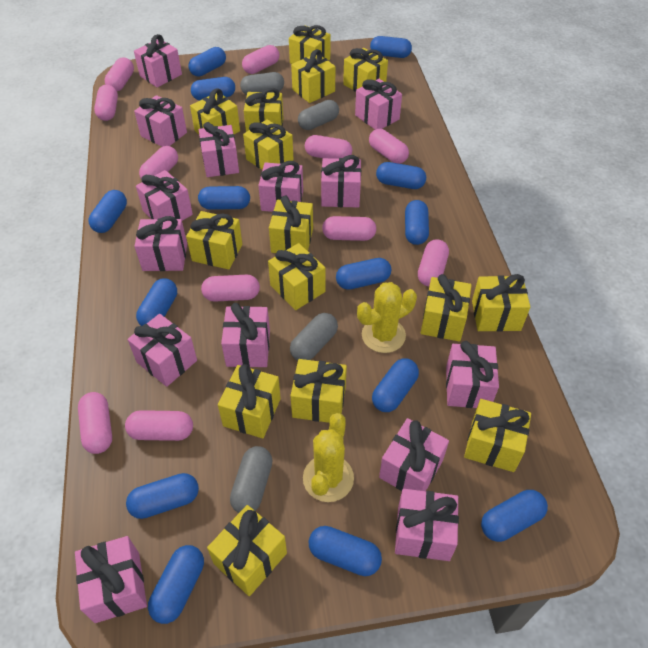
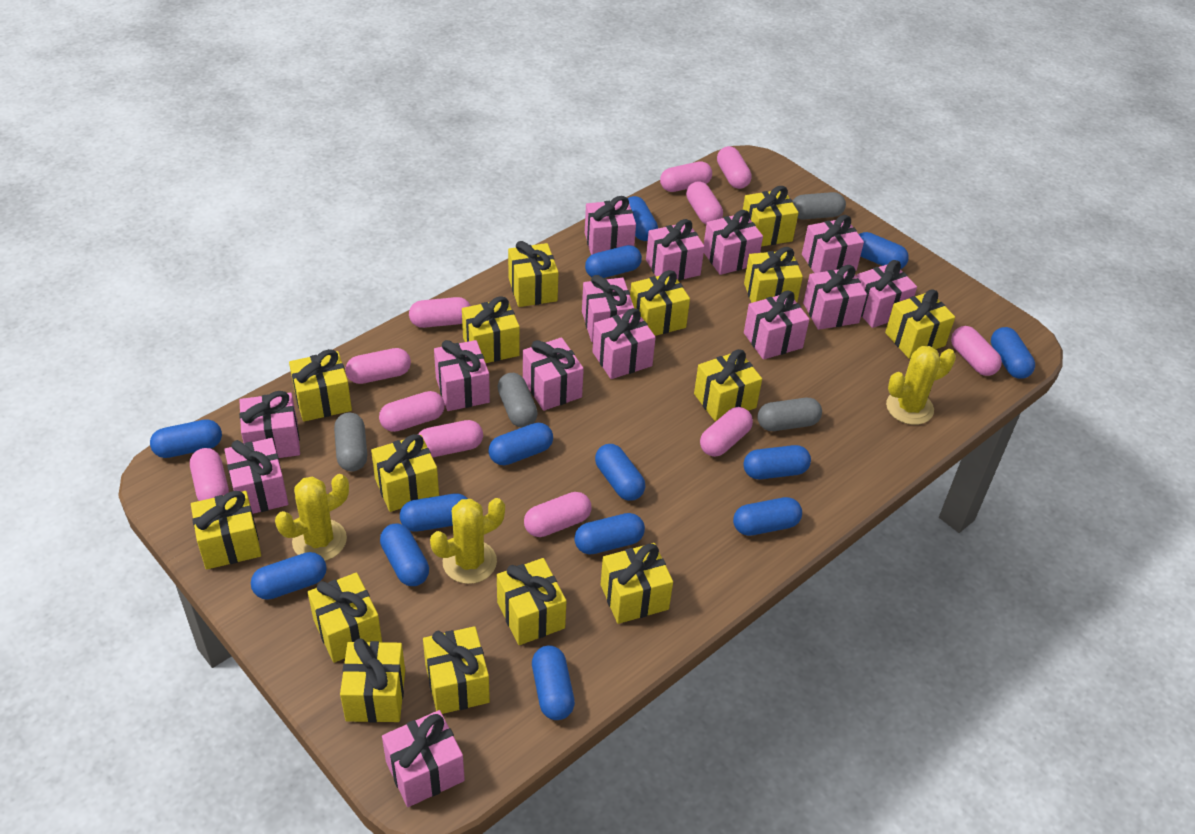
yellow cactus: [303,413,354,502] [357,282,417,353] = 2 -> [275,474,349,561] [430,498,505,584] [886,346,956,425] = 3

